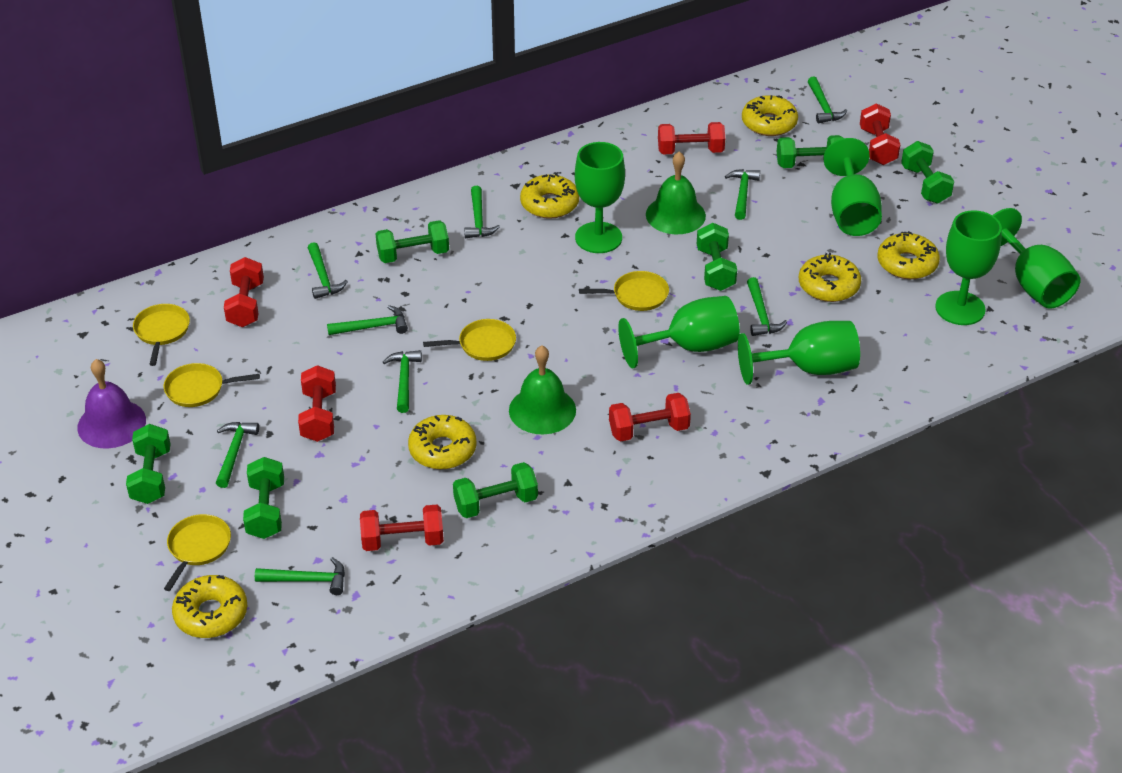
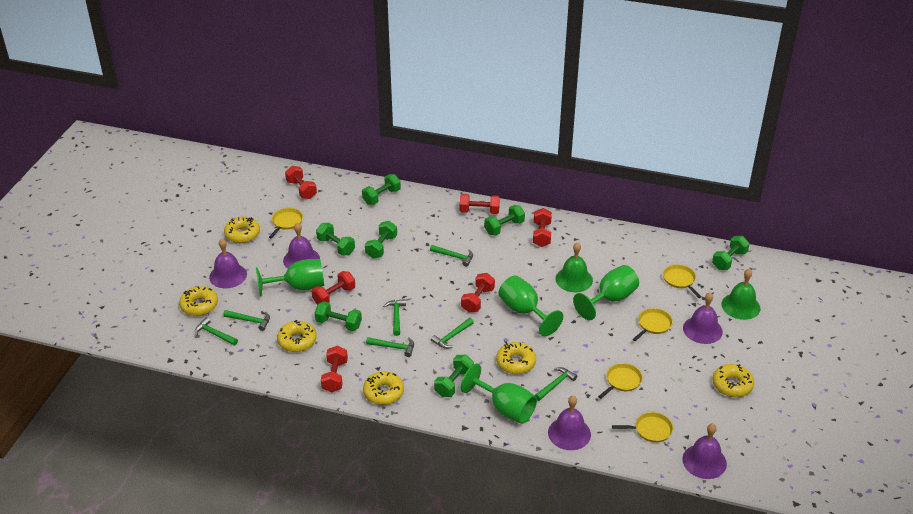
green goblet: [575,142,625,253] [618,296,740,368] [738,321,860,385] [823,138,882,236] [935,210,1002,325] [993,208,1080,309] = 6 -> [256,259,324,297] [461,364,537,424] [499,275,563,336] [573,265,639,320] = 4
green hammer: [216,422,259,488] [255,557,345,595] [308,242,348,299] [327,305,408,335] [383,350,422,413] [464,186,500,238] [725,169,760,220] [747,277,787,336] [808,77,847,123] = 9 -> [195,317,238,345] [223,310,270,331] [366,337,414,357] [383,299,406,336] [430,245,473,267] [431,318,474,349] [535,367,577,401] = 7
purple bell: [77,359,146,449] = 1 -> [209,238,247,288] [283,223,320,269] [548,396,591,450] [682,423,727,479] [683,292,723,344] = 5

